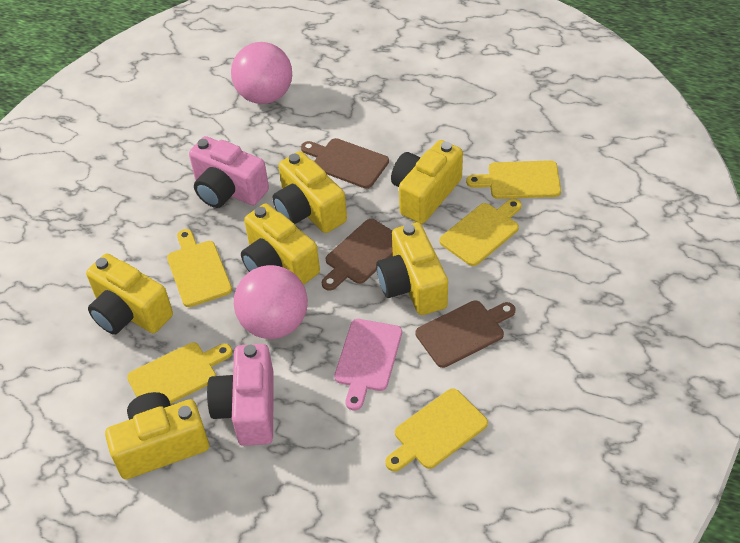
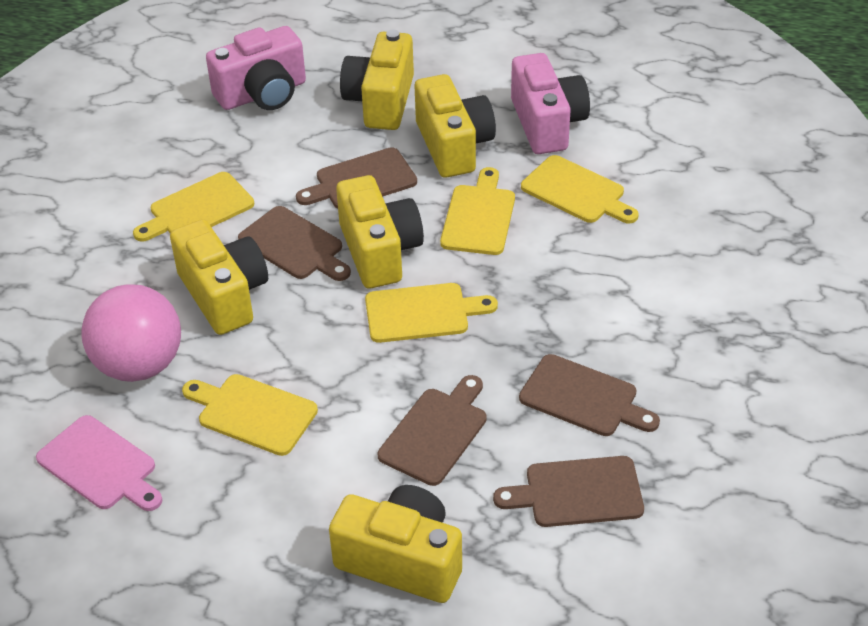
brown cutting board: [301,138,389,189] [322,219,393,291] [416,301,515,368] = 3 -> [238,206,351,281] [296,147,417,208] [378,375,487,486] [493,456,644,527] [519,354,660,436] = 5
pink ball: [231,42,292,104] [234,265,308,339] = 2 -> [81,284,181,382] = 1
yellow camera: [86,254,173,335] [105,392,209,479] [241,203,320,285] [272,151,347,233] [376,222,448,315] [391,140,463,224] = 6 -> [170,219,268,335] [329,485,462,603] [336,175,424,289] [340,30,414,130] [415,74,496,178] = 5

